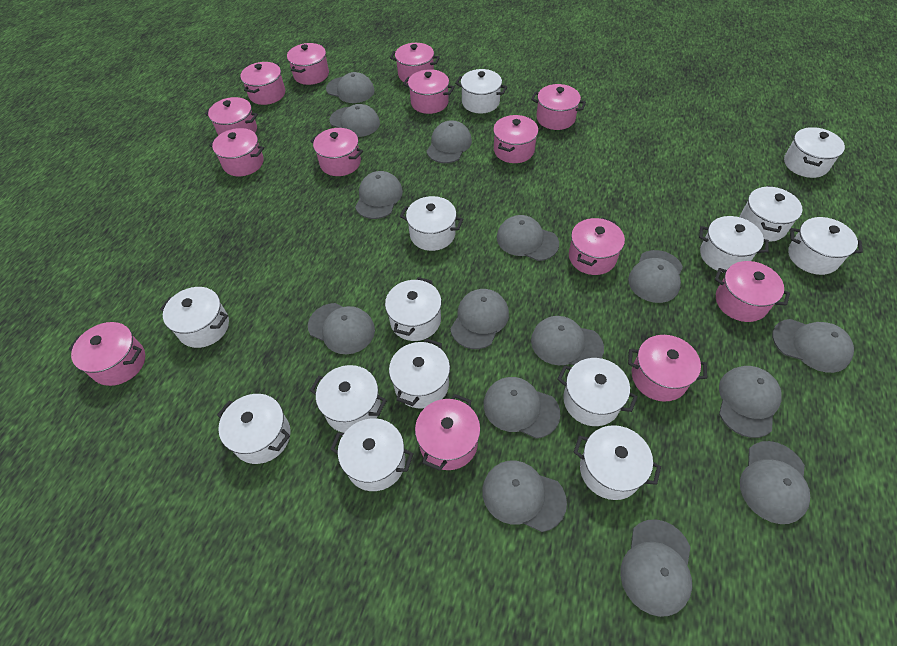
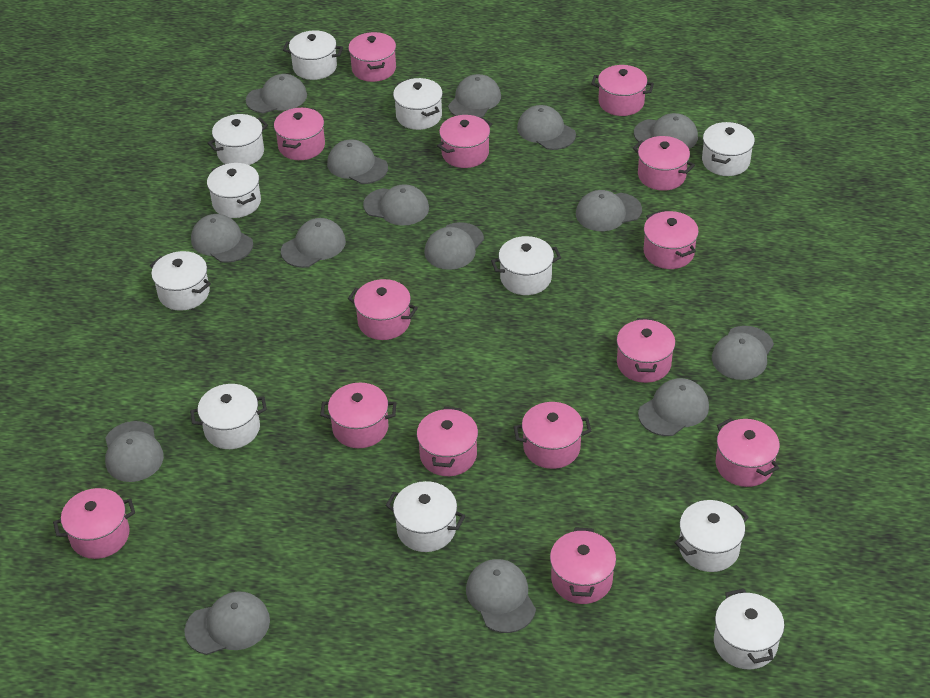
white pot: [160,287,229,348] [217,394,290,464] [310,365,387,433] [330,418,414,491] [385,277,442,341] [389,338,450,409] [400,196,463,251] [455,69,507,113] [557,358,638,426] [573,425,661,500] [699,216,769,273] [739,186,803,242] [784,127,845,178] [788,217,863,275] = 14 -> [150,251,211,311] [190,384,267,449] [207,114,268,165] [207,163,261,218] [283,30,343,80] [385,481,465,552] [393,78,443,130] [491,236,561,295] [675,500,749,572] [702,122,755,176] [714,589,785,670] = 11

